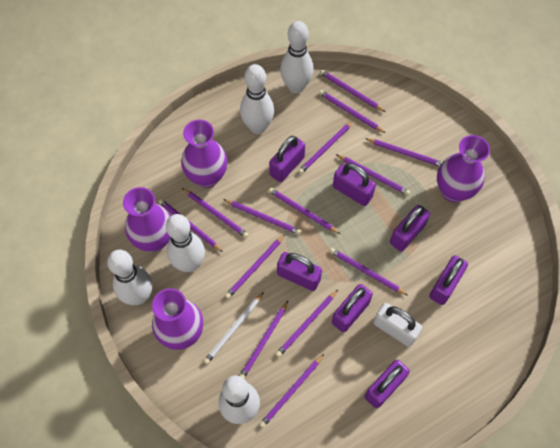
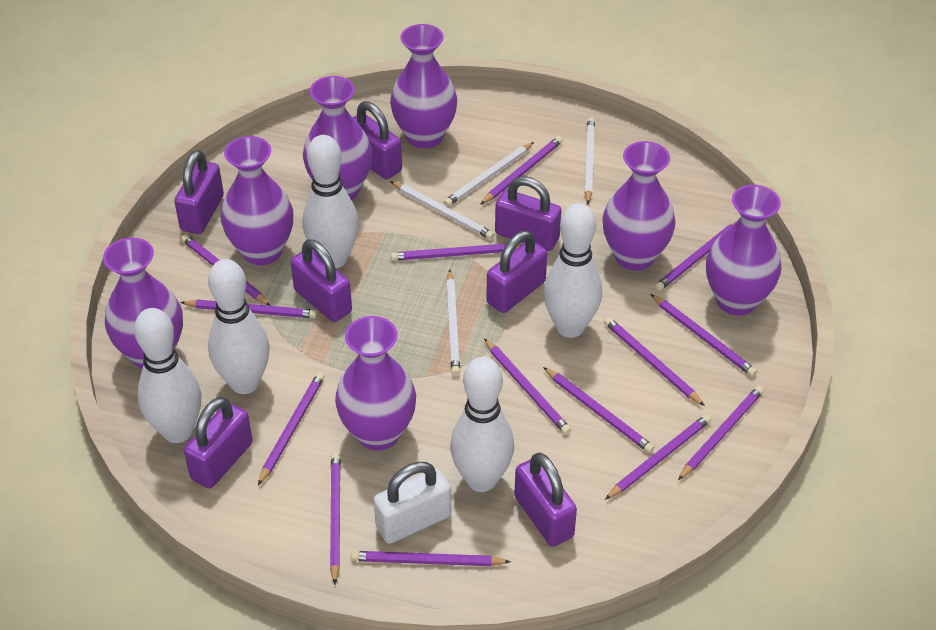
purple vase: [123,187,171,252] [152,288,203,350] [181,120,227,188] [437,135,490,203] = 4 -> [103,237,183,369] [221,136,293,265] [303,76,373,200] [335,316,416,451] [390,24,457,149] [603,141,676,271] [706,185,782,316] = 7
white pencil: [204,292,264,364] = 1 -> [390,181,494,240] [444,142,534,207] [446,270,460,376] [584,117,595,204] = 4

